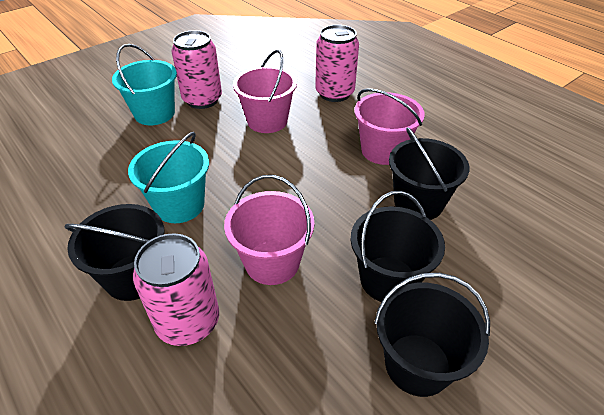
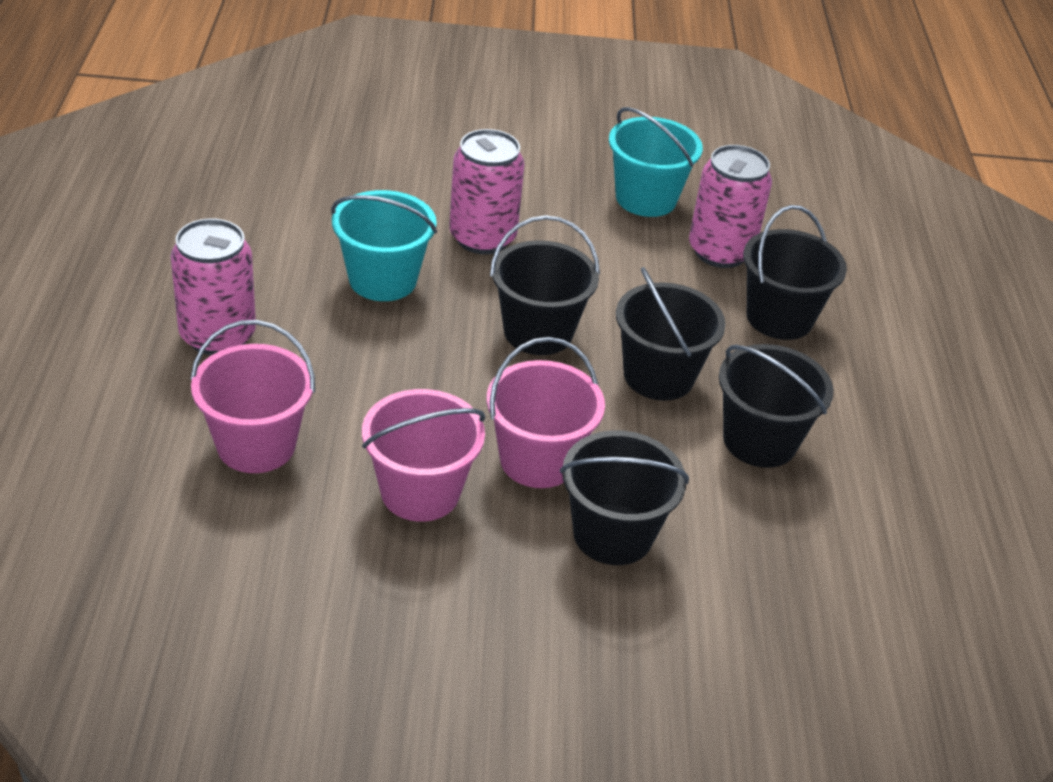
black bucket: [65,204,165,301] [351,191,445,302] [374,273,490,397] [389,127,470,220] = 4 -> [490,215,600,355] [560,430,689,565] [616,267,726,401] [719,344,834,468] [743,205,847,340] = 5

